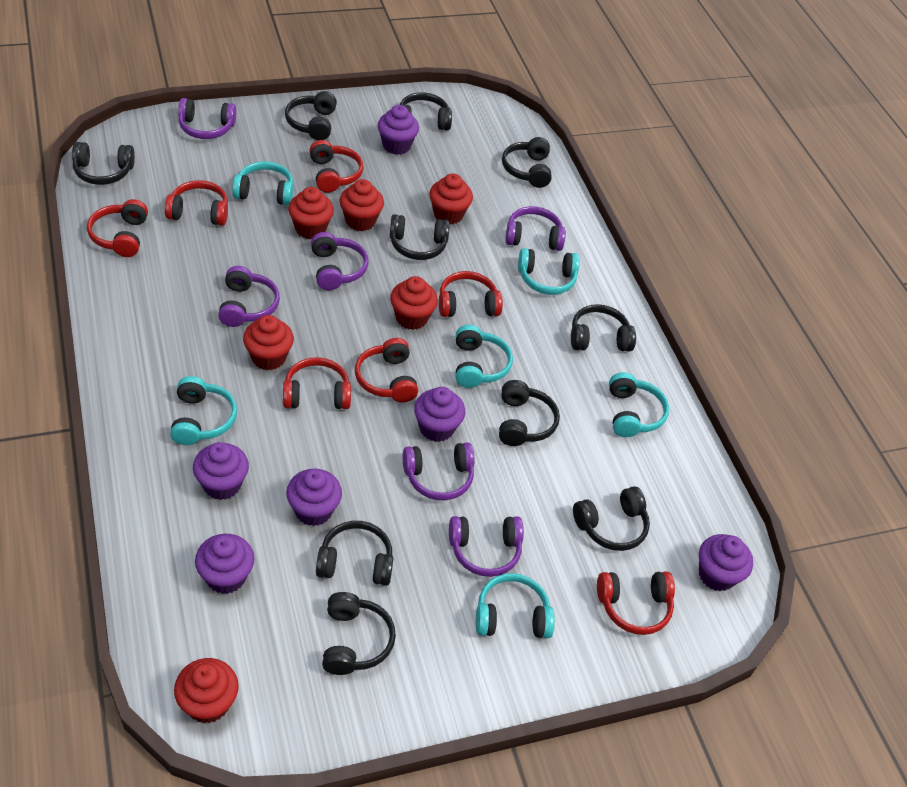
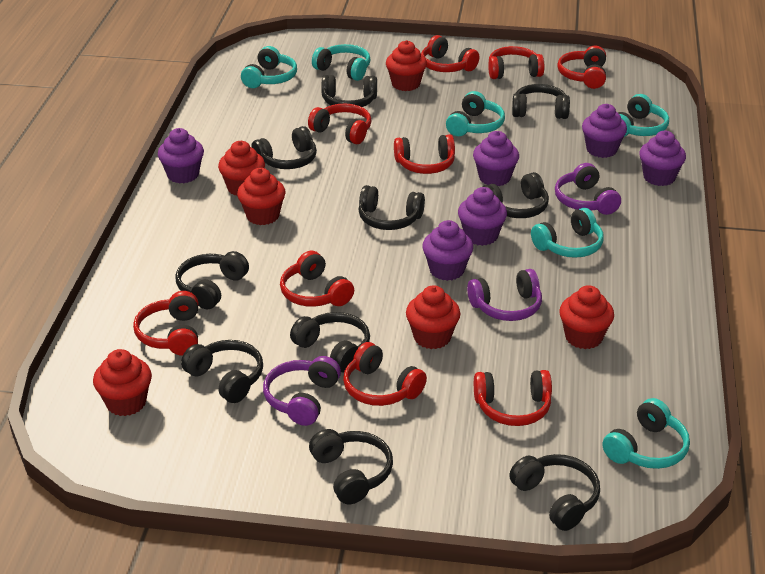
purple headphones: [178,98,236,139] [218,266,280,327] [311,232,368,290] [403,443,475,500] [449,516,524,577] [505,206,566,251] = 6 -> [263,356,341,426] [467,269,542,321] [555,163,621,215] = 3
red headphones: [87,199,148,257] [165,180,228,226] [283,357,351,409] [309,140,364,193] [355,338,418,402] [439,271,503,317] [597,571,675,635] = 7 -> [133,291,198,356] [280,251,354,307] [308,104,371,144] [343,342,427,406] [394,134,455,174] [421,35,480,72] [474,370,552,426] [488,46,545,79] [557,45,606,89] = 9

